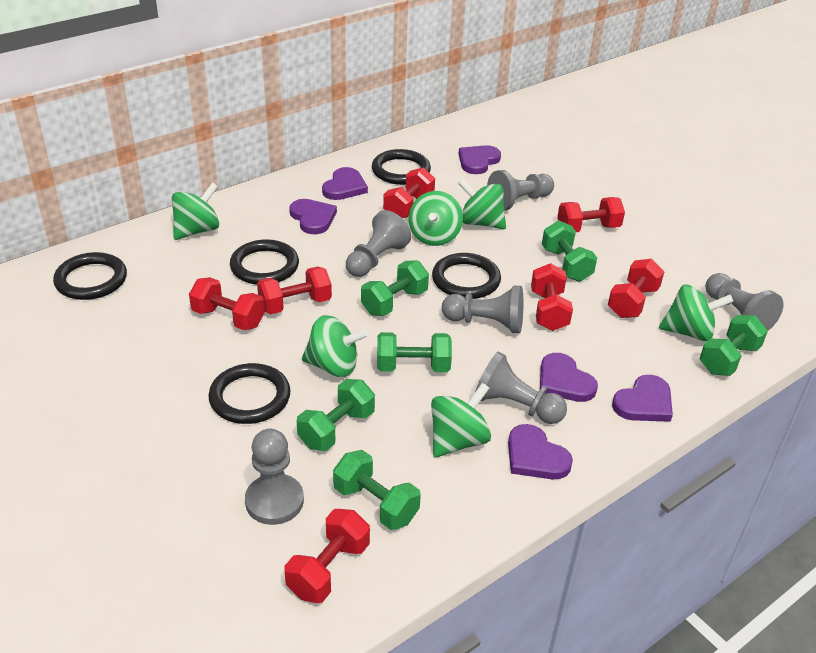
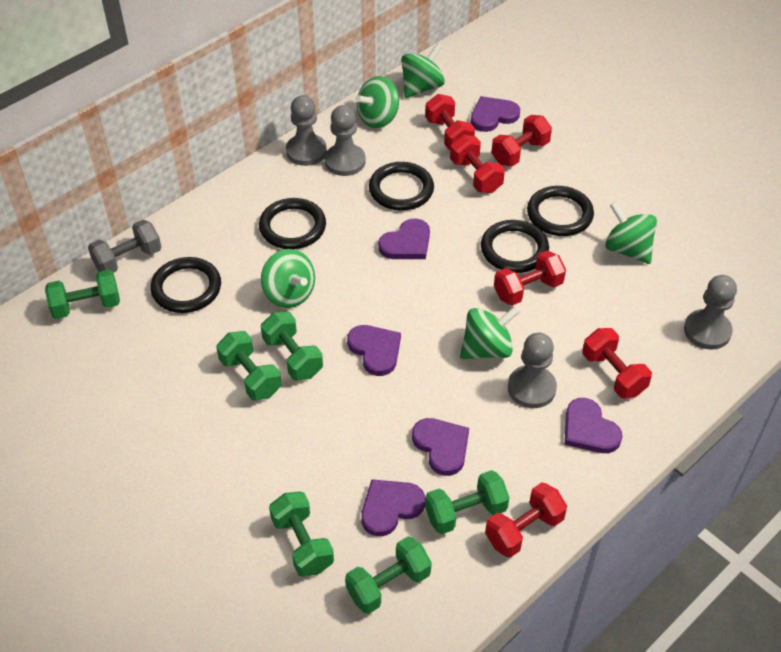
green spinning top: [172,182,219,240] [302,315,368,377] [409,191,463,246] [431,383,491,457] [458,178,506,229] [659,285,734,341] = 6 -> [261,249,315,308] [355,76,399,128] [401,43,445,98] [460,306,520,359] [605,202,657,264] = 5
grey dumbbell: none = 0 -> [88,220,161,273] = 1
grey pawn: [245,429,304,525] [346,210,411,277] [442,286,523,333] [475,352,567,424] [487,170,554,211] [706,273,783,331] = 6 -> [286,95,327,166] [324,105,366,176] [508,333,557,408] [684,275,737,350] = 4
red dumbbell: [189,277,265,330] [257,266,332,314] [285,509,370,603] [383,168,435,218] [531,263,573,331] [557,197,625,232] [608,259,664,318] = 7 -> [425,94,475,150] [450,135,505,193] [485,482,567,558] [491,115,552,166] [494,251,566,306] [582,328,652,399] = 6

